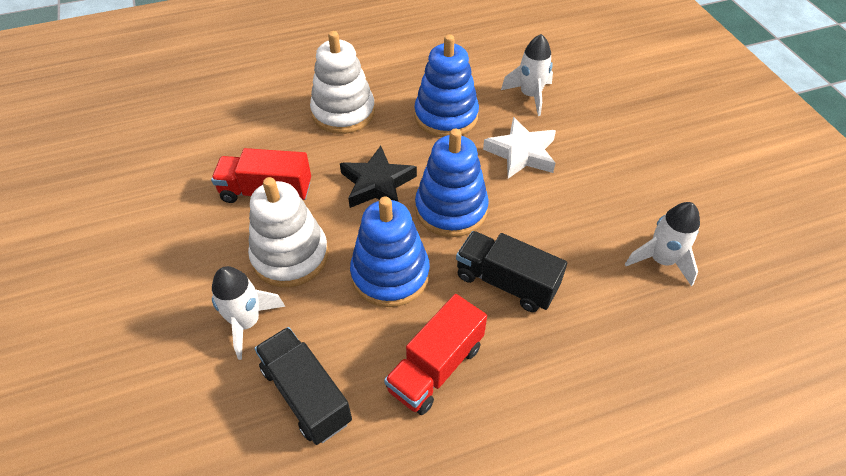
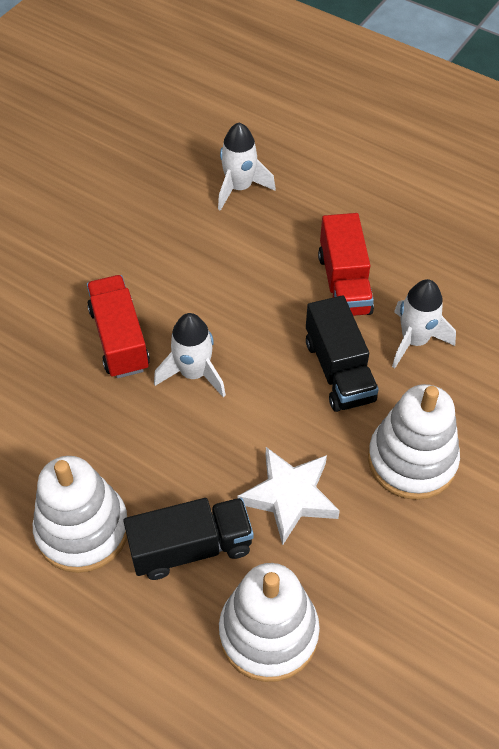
black star: [340,146,417,208] = 1 -> none = 0
blue stacking toy: [350,196,430,307] [414,34,479,137] [415,129,489,237] = 3 -> none = 0
white stacking toy: [248,177,329,287] [310,31,375,134] = 2 -> [33,456,128,573] [219,563,320,682] [368,384,460,500] = 3

